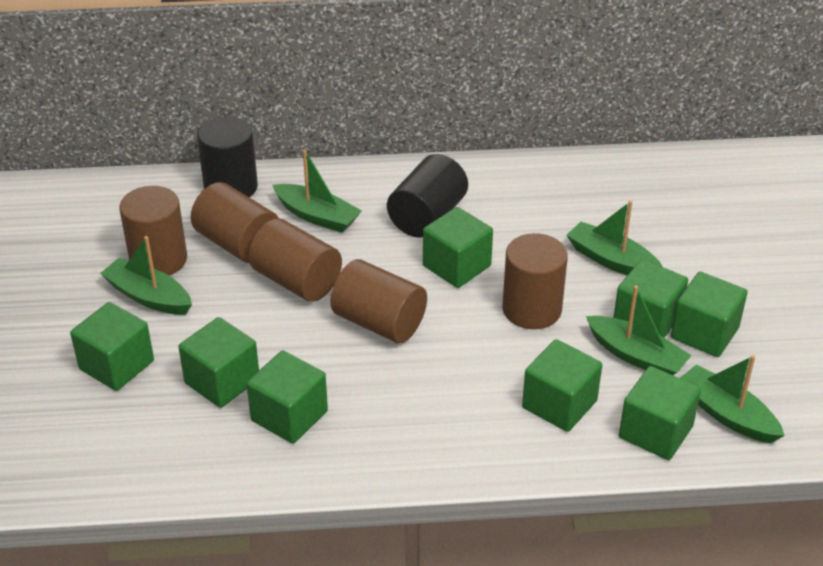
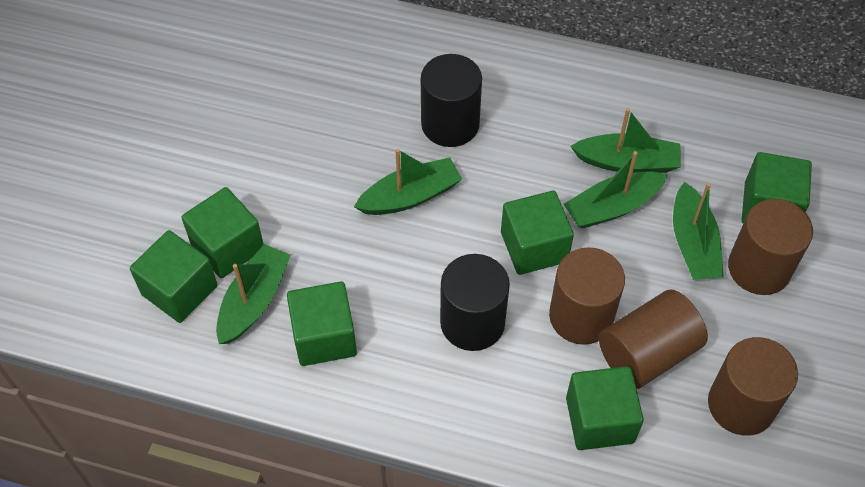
brown cylinder: [119,186,187,275] [191,182,278,263] [248,218,342,302] [330,259,427,343] [502,233,568,329] = 5 -> [549,247,625,345] [599,289,708,389] [708,337,798,436] [728,199,813,295] = 4
green cube: [70,302,154,391] [178,317,259,408] [246,351,328,444] [423,207,493,288] [522,339,602,432] [613,259,688,338] [619,366,701,460] [671,272,748,357] = 8 -> [130,230,217,323] [182,187,264,278] [287,281,357,366] [501,191,574,275] [566,366,644,450] [742,152,812,223] = 6

